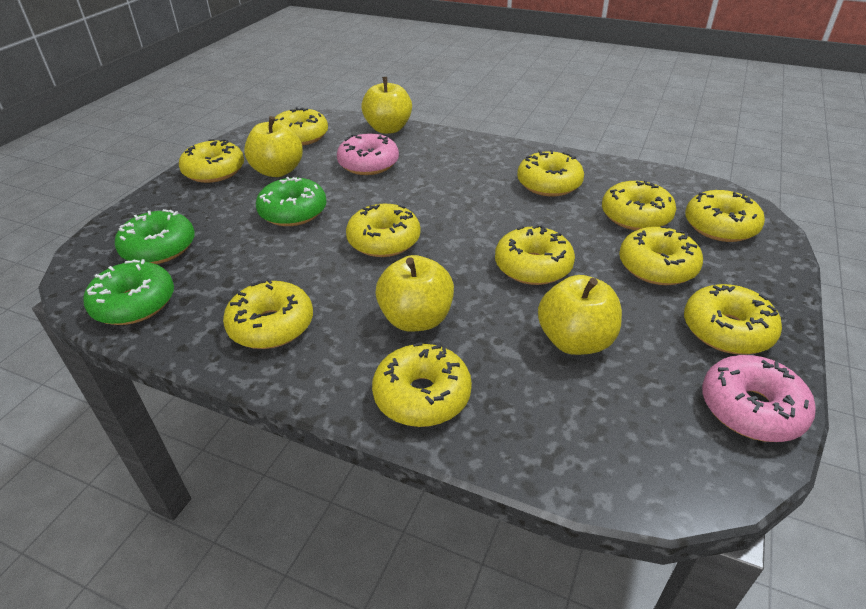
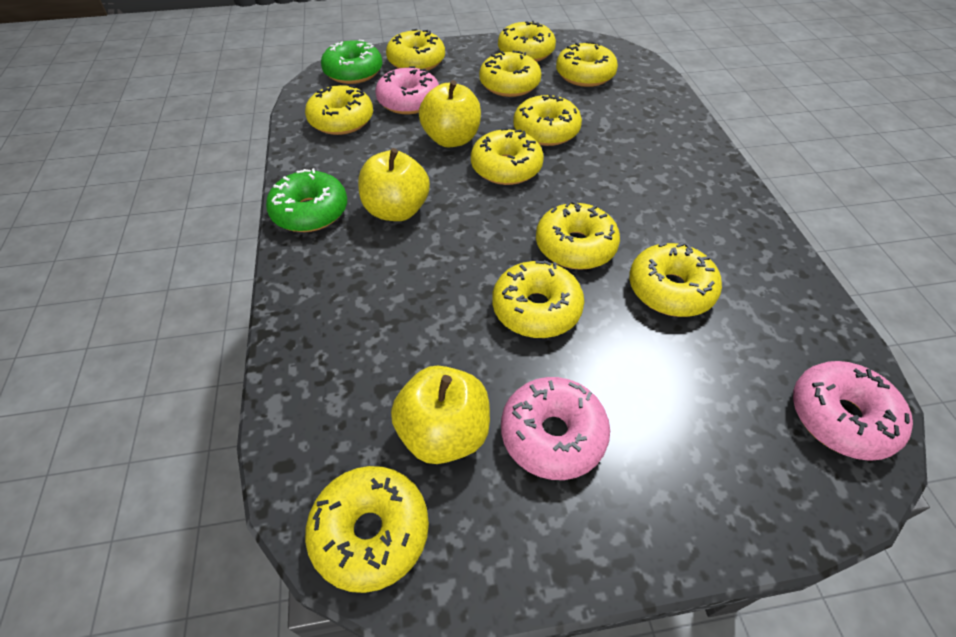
green donut: [83,259,174,325] [115,209,195,264] [256,177,327,226] = 3 -> [266,168,347,232] [321,40,382,84] = 2
pink donut: [337,134,399,175] [702,355,816,442] = 2 -> [375,66,439,114] [501,377,610,480] [793,361,913,461] = 3
yellow apple: [244,116,303,177] [361,77,412,134] [375,255,454,332] [538,275,622,355] = 4 -> [358,148,430,221] [391,366,490,464] [419,80,481,147] = 3

